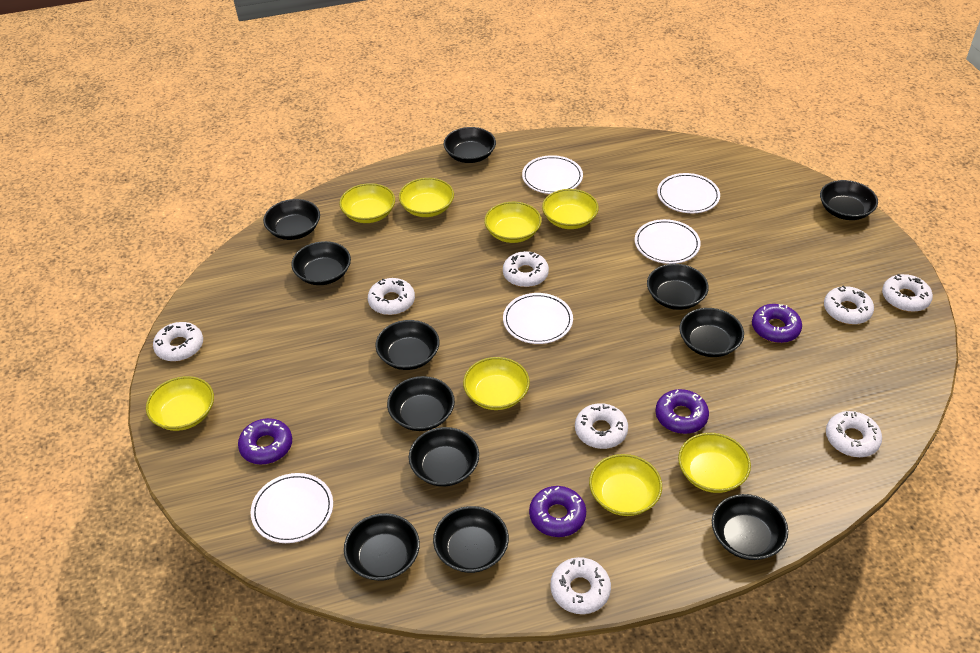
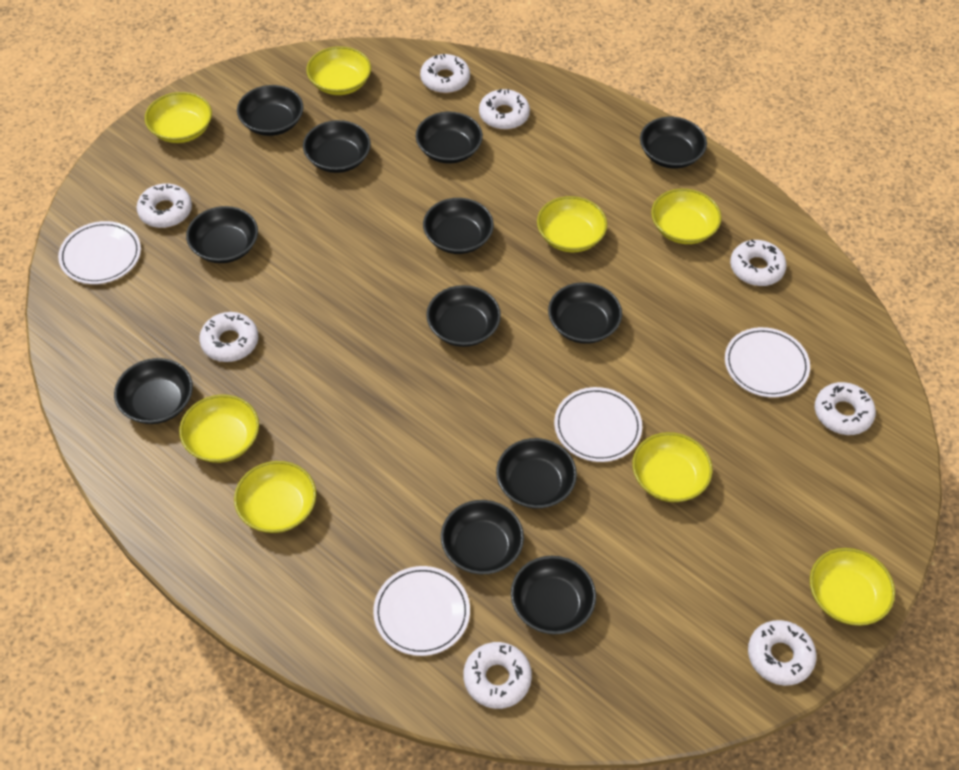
purple donut: [238,418,292,464] [529,486,586,537] [656,389,709,434] [752,304,802,343] = 4 -> none = 0
white plate: [250,473,333,543] [503,293,573,344] [522,155,583,194] [635,219,701,264] [657,173,720,213] = 5 -> [58,221,141,284] [373,566,470,656] [554,387,642,462] [725,327,810,397] = 4

